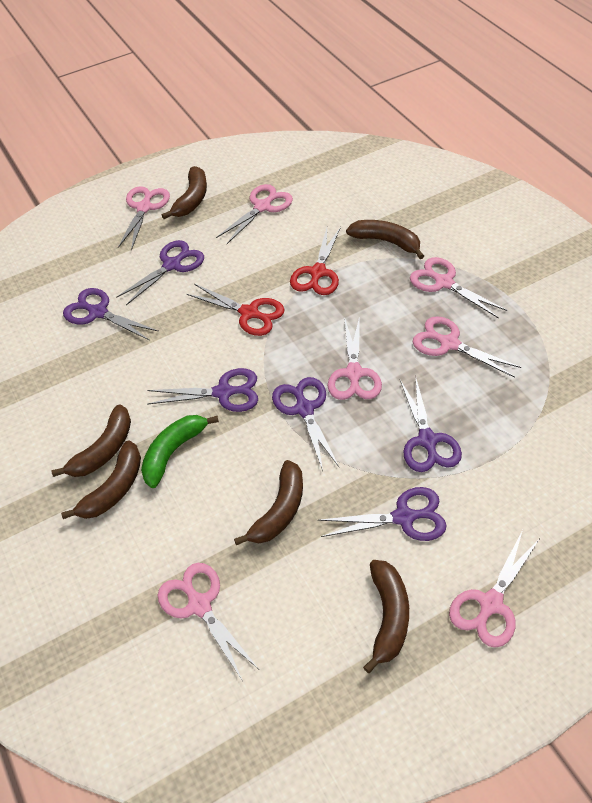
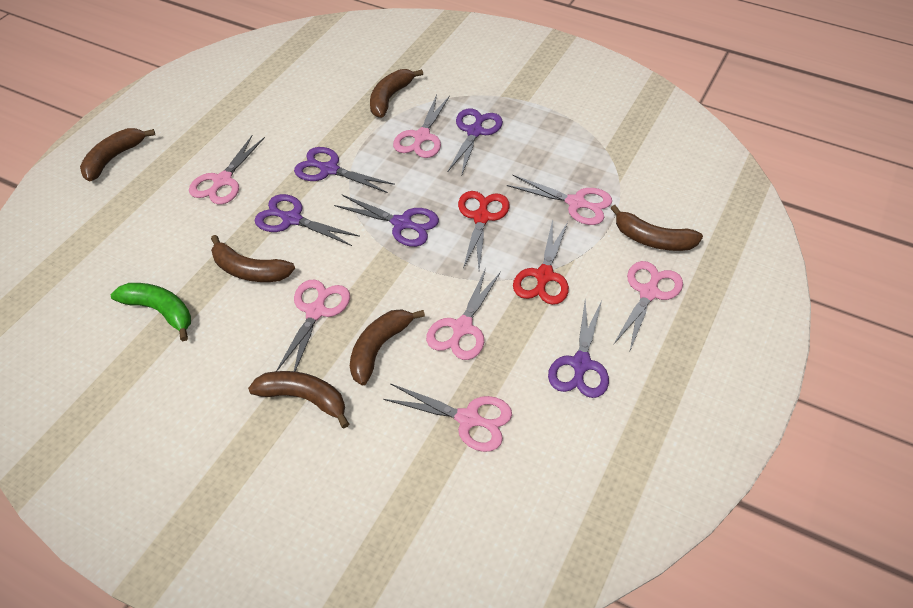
purple scissors: [63,288,159,341] [116,240,204,305] [147,368,258,412] [272,377,339,471] [318,487,447,541] [400,379,462,472] = 6 -> [254,194,360,246] [294,147,395,193] [334,195,439,247] [448,108,503,174] [548,300,609,398] = 5

